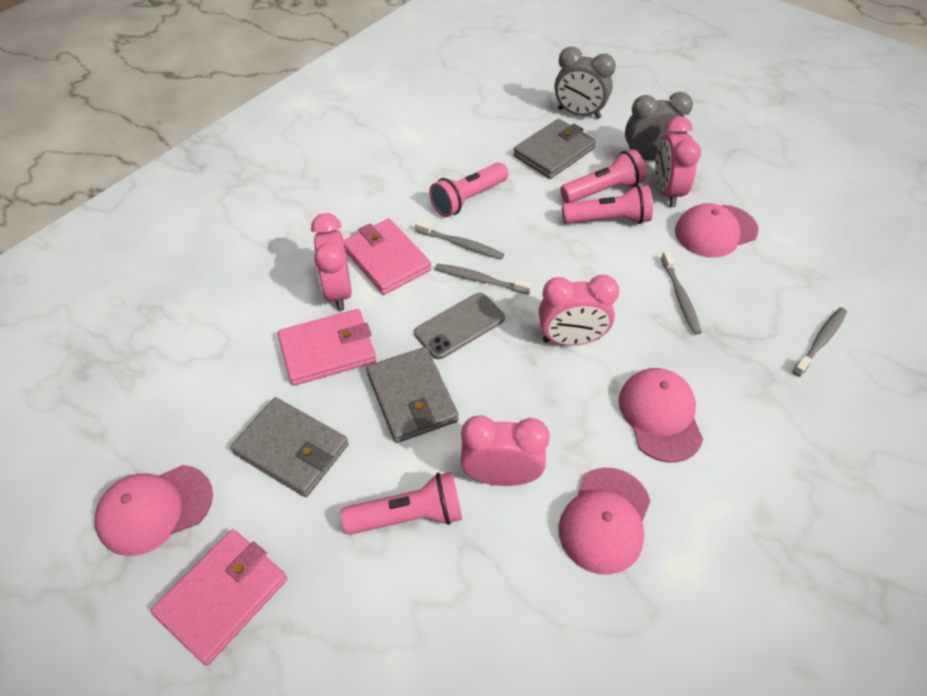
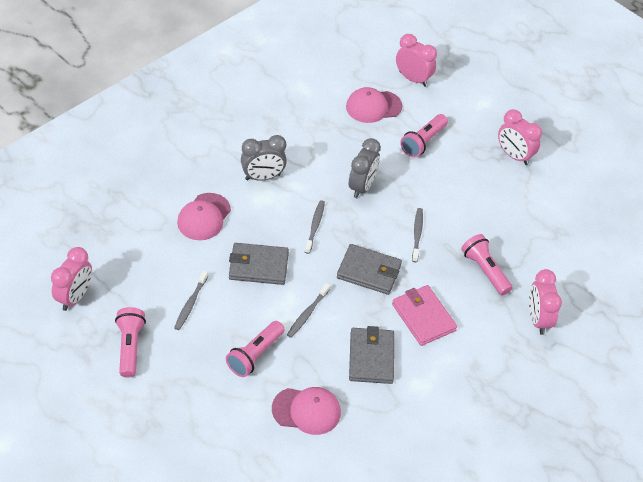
grey phone: [414,293,505,359] = 1 -> none = 0
pink cap: [95,465,213,556] [558,468,651,575] [618,368,703,462] [675,203,758,258] = 4 -> [177,193,231,240] [272,387,341,435] [346,87,402,123] = 3
pink wallet: [151,529,287,666] [278,309,376,386] [343,219,431,295] = 3 -> [392,285,457,346] = 1

